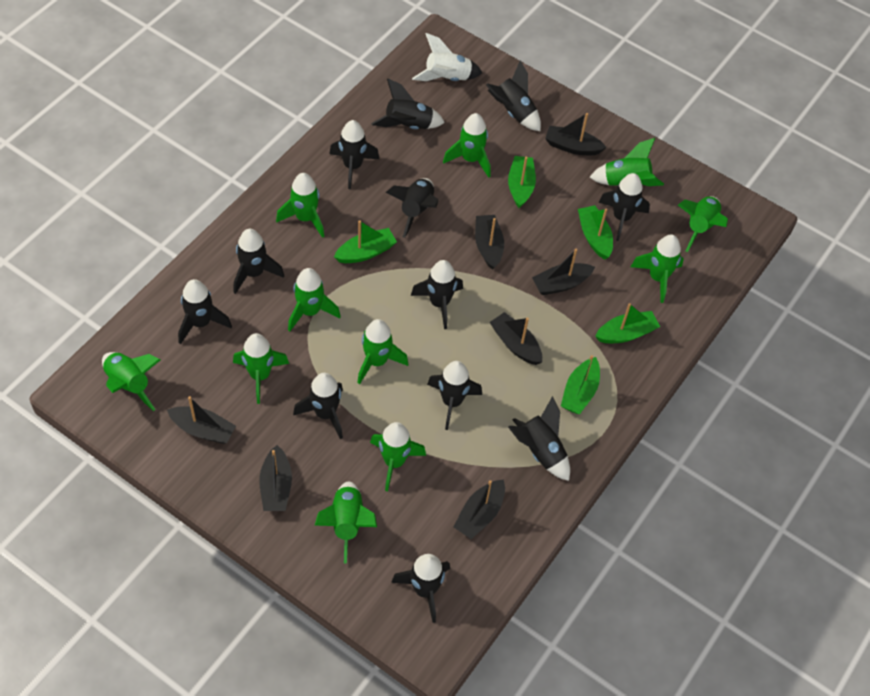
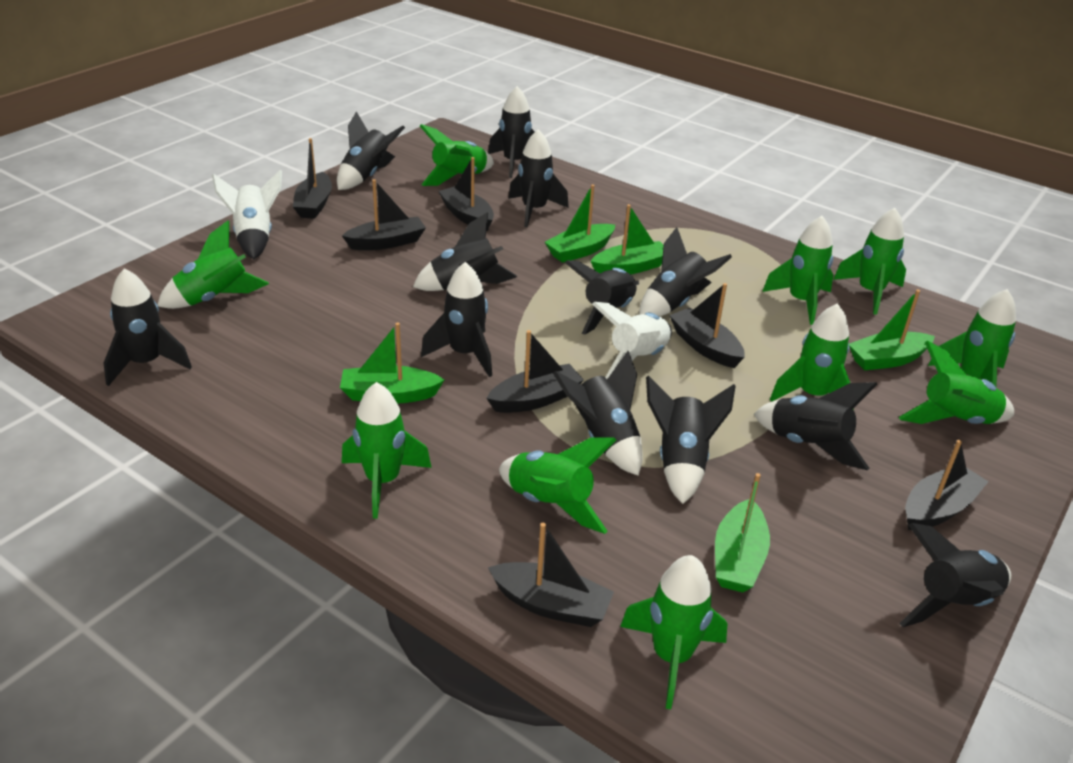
green rocket: [102,352,161,411] [233,333,289,404] [276,173,324,238] [288,268,341,331] [314,481,377,563] [357,319,408,384] [370,422,426,491] [443,113,491,178] [590,138,664,186] [631,234,684,303] [678,196,728,252] = 11 -> [158,221,269,309] [342,382,432,519] [420,124,494,186] [499,438,616,534] [620,555,728,709] [762,216,833,325] [770,303,854,410] [833,208,906,315] [899,341,1014,424] [928,289,1016,387] = 10
white rocket: [412,33,482,81] = 1 -> [212,170,282,259] [592,302,672,379] = 2

